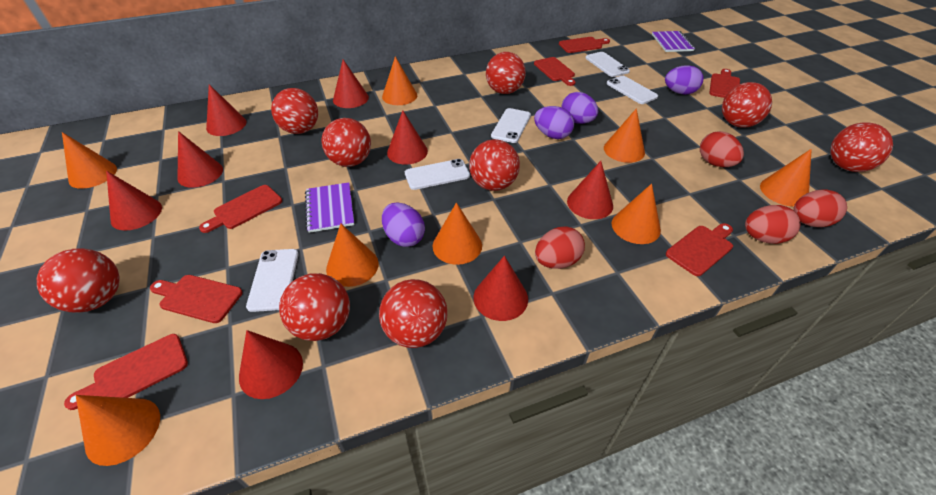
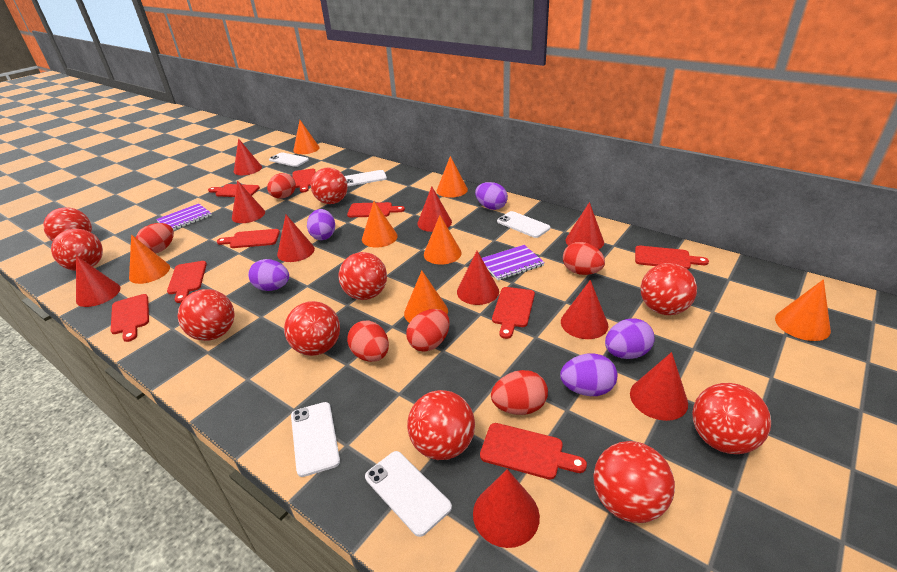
orange cone: [62,132,117,189] [76,395,160,466] [326,224,379,287] [382,56,417,105] [433,203,482,265] [604,108,645,163] [612,184,661,244] [760,149,812,207] = 8 -> [129,234,170,284] [293,120,320,154] [362,201,398,248] [404,271,448,323] [424,215,462,265] [437,156,468,198] [775,279,831,341] = 7
purple egg: [382,202,425,247] [534,106,574,139] [562,92,598,124] [665,65,703,95] = 4 -> [248,259,289,291] [307,209,335,240] [475,182,508,210] [560,353,618,396] [605,318,655,359] = 5
red ball: [37,248,120,313] [271,88,318,134] [279,273,350,341] [322,118,371,167] [379,279,448,348] [469,139,520,191] [486,52,526,94] [722,82,772,128] [830,122,893,172] = 9 -> [43,207,92,242] [51,229,103,271] [178,289,234,341] [284,301,340,356] [311,167,348,204] [339,252,387,300] [407,390,475,460] [594,441,675,523] [641,263,697,315] [692,383,771,454] = 10
red cone: [106,171,162,231] [178,131,223,188] [206,84,246,136] [239,330,303,399] [333,59,369,108] [387,110,428,165] [474,256,528,321] [567,161,613,219] = 8 -> [76,256,121,307] [232,180,265,223] [234,138,262,175] [277,215,315,262] [417,186,452,232] [457,251,499,305] [473,469,540,548] [561,280,608,339] [566,202,604,249] [630,352,688,421] = 10
red cutting board: [64,334,188,410] [150,275,243,323] [199,185,282,233] [534,57,575,86] [559,37,610,53] [666,223,733,276] [709,69,740,98] = 7 -> [111,294,149,342] [167,261,207,303] [208,184,260,197] [217,229,280,248] [292,169,316,193] [347,202,405,217] [480,423,587,480] [492,287,535,339] [635,246,709,269] = 9
red egg: [535,226,585,269] [700,131,744,167] [745,205,801,244] [793,189,847,227] = 4 -> [136,223,174,254] [267,173,296,198] [347,320,389,362] [406,309,450,352] [491,370,548,415] [563,242,605,275] = 6

